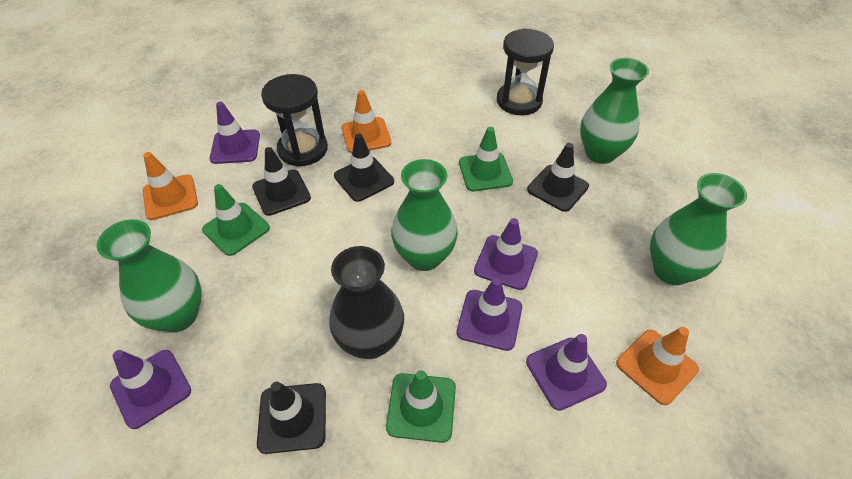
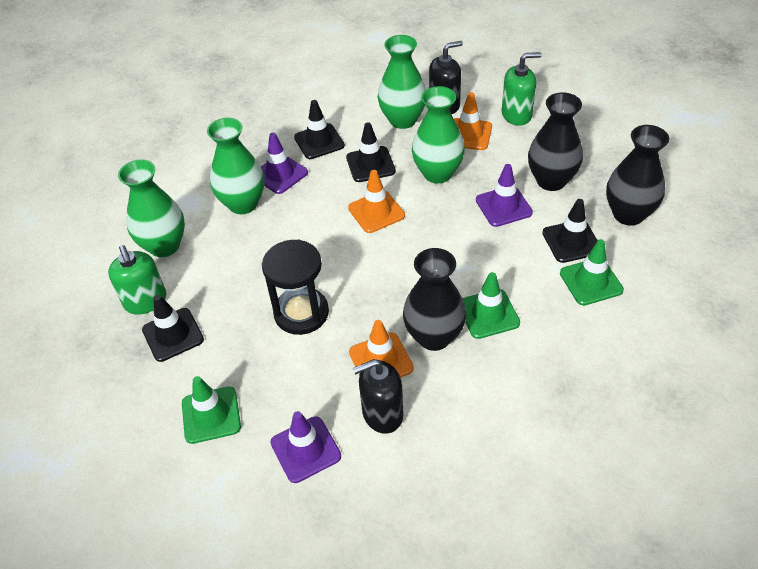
black hourglass: [261,74,328,167] [497,28,554,115] = 2 -> [262,240,329,335] = 1
black soap dispenser: none = 0 -> [353,359,404,434] [429,41,463,114] = 2
black vase: [329,246,404,359] = 1 -> [403,248,466,351] [528,92,583,191] [606,125,669,225] = 3
green soap dispenser: none = 0 -> [108,245,166,315] [502,52,541,126] = 2
purple traffic cone: [110,350,191,429] [210,102,260,164] [456,278,522,351] [474,218,538,290] [526,334,607,411] = 5 -> [261,132,308,194] [270,411,341,483] [476,164,533,227] = 3

